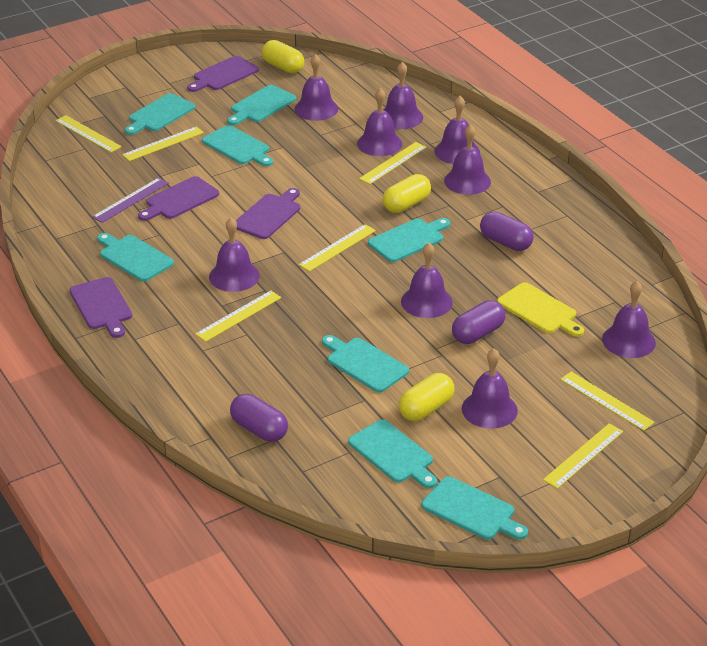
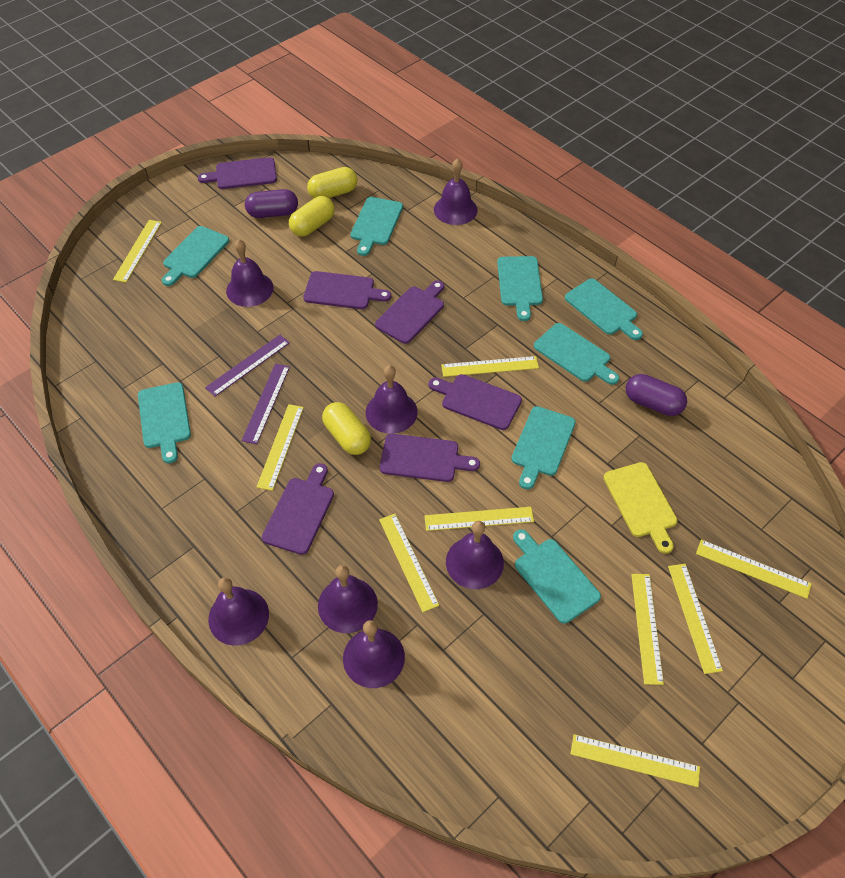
purple bell: [209,217,260,292] [294,54,338,121] [357,88,402,156] [384,62,423,129] [401,243,453,318] [434,96,480,164] [444,124,491,195] [462,348,518,429] [602,281,656,358] = 9 -> [208,577,269,646] [226,239,274,307] [318,565,378,633] [343,620,405,688] [366,365,418,434] [434,159,478,225] [446,521,504,589] = 7
purple capsule: [230,394,288,442] [452,300,505,344] [480,212,534,251] = 3 -> [245,189,298,218] [626,374,687,416] = 2
purple cutting board: [69,277,132,338] [138,176,219,221] [187,56,259,92] [235,188,300,239] = 4 -> [198,157,277,189] [262,463,334,555] [303,271,391,309] [375,281,444,344] [380,434,480,482] [428,374,522,430] = 6
purple ruler: [92,178,169,223] = 1 -> [205,335,290,396] [241,364,290,444] = 2
yellow ruler: [55,115,122,152] [122,126,204,161] [195,290,281,342] [299,224,376,271] [359,142,426,184] [543,423,623,489] [560,371,655,431] = 7 -> [113,220,162,283] [257,404,304,491] [379,514,439,612] [424,507,534,531] [441,356,539,377] [570,734,700,787] [631,574,664,685] [668,564,723,674] [696,539,811,599] = 9

